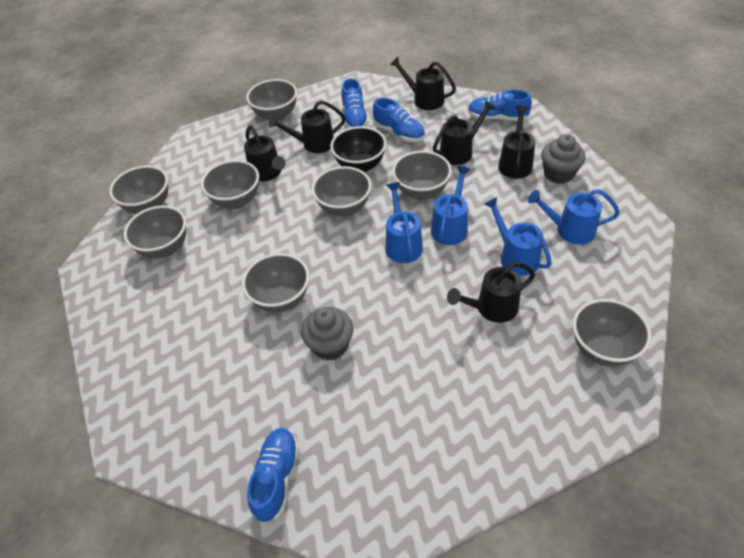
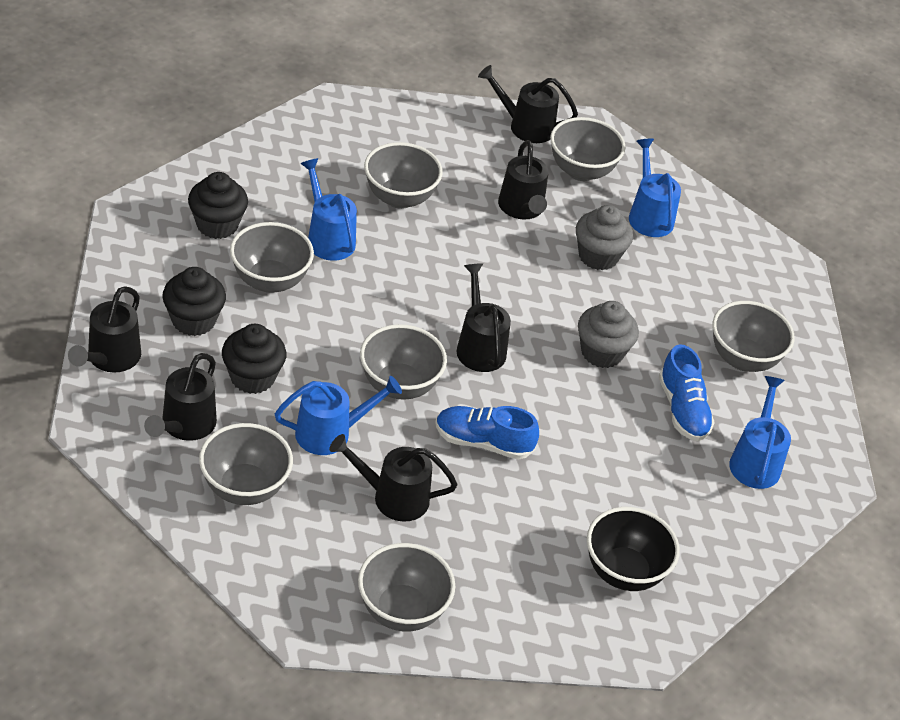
black cupcake: none = 0 -> [162,267,226,336] [188,172,248,239] [222,324,286,394] = 3
blue shoe: [247,428,299,524] [342,78,369,128] [373,98,425,142] [468,90,532,121] = 4 -> [436,406,539,459] [659,344,715,441] = 2
grey bowl: [109,166,168,214] [124,205,186,258] [201,160,259,209] [242,253,309,313] [246,79,297,122] [312,166,371,217] [392,151,452,200] [573,299,651,367] = 8 -> [199,423,293,505] [230,222,314,293] [358,543,455,632] [360,324,447,400] [364,142,443,209] [550,117,626,181] [713,301,795,372] = 7

